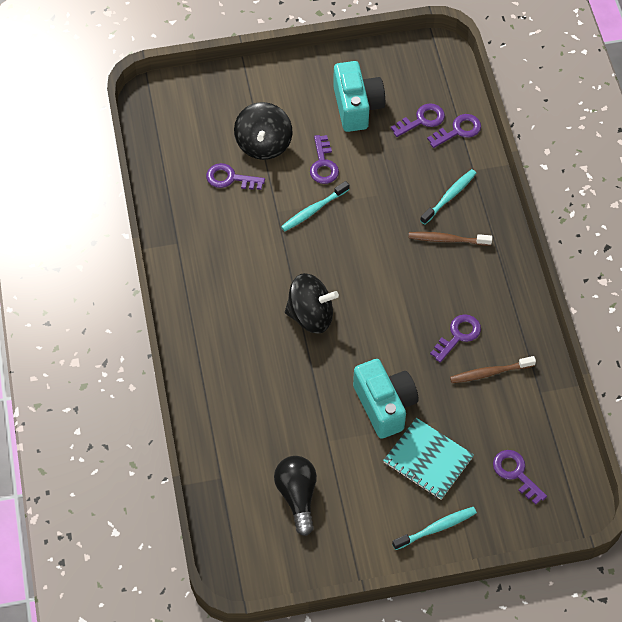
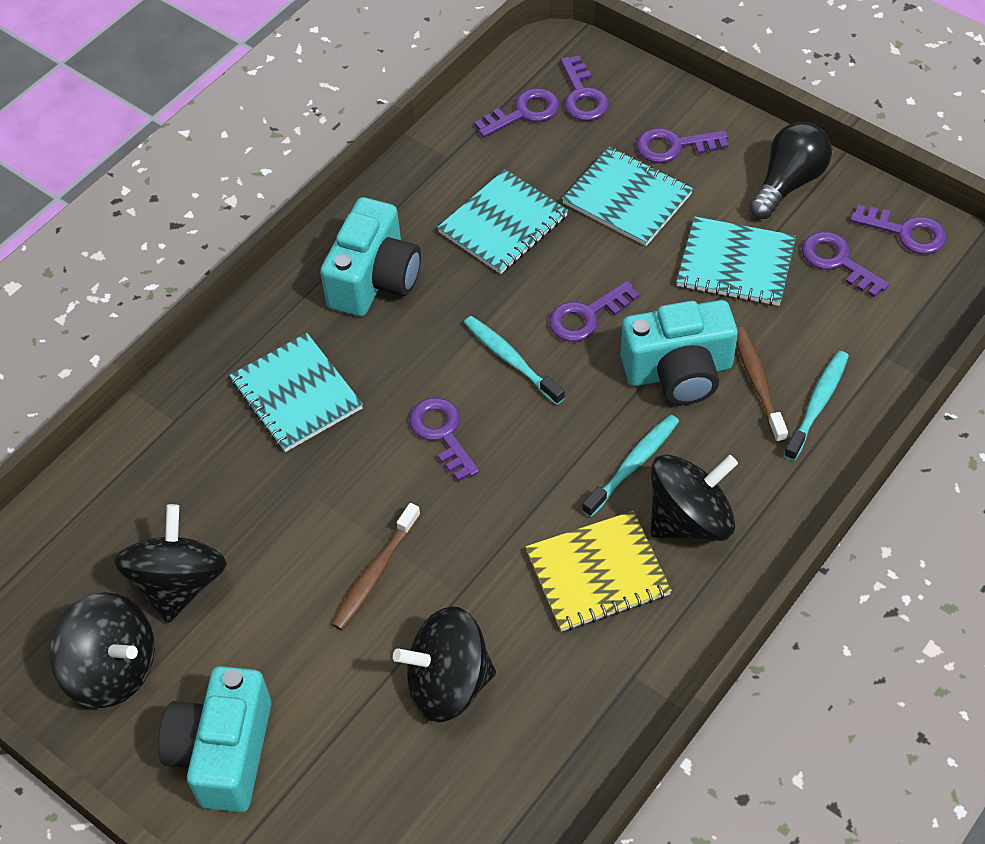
black spinning top: [234,102,293,160] [285,273,339,334] = 2 -> [49,592,155,708] [114,504,227,623] [393,606,496,723] [650,454,738,541] = 4
purple key: [206,163,265,190] [310,135,339,184] [391,103,445,137] [427,114,481,148] [430,314,481,362] [493,450,547,505] = 6 -> [409,398,479,481] [474,88,559,137] [549,281,639,342] [560,56,609,121] [636,128,728,163] [802,232,889,298] [850,204,947,254] = 7
turquoise camera: [333,61,385,132] [353,359,418,439] = 2 -> [158,666,271,812] [320,197,421,316] [621,300,738,405] = 3
turquoise notebook: [383,418,474,500] = 1 -> [230,333,363,452] [437,169,568,274] [562,147,693,246] [676,217,796,306] = 4
yellow notebook: none = 0 -> [526,511,672,632] = 1

